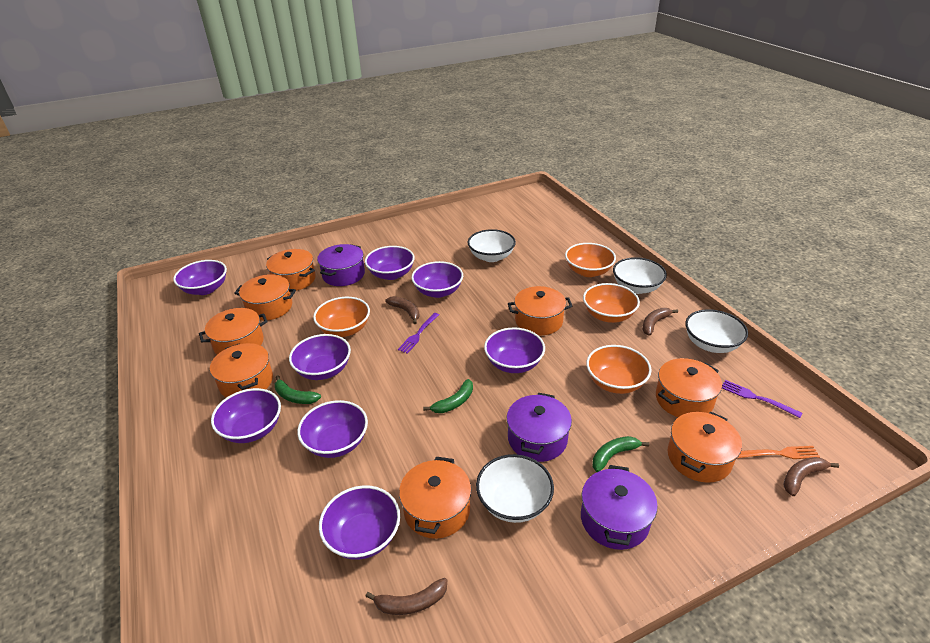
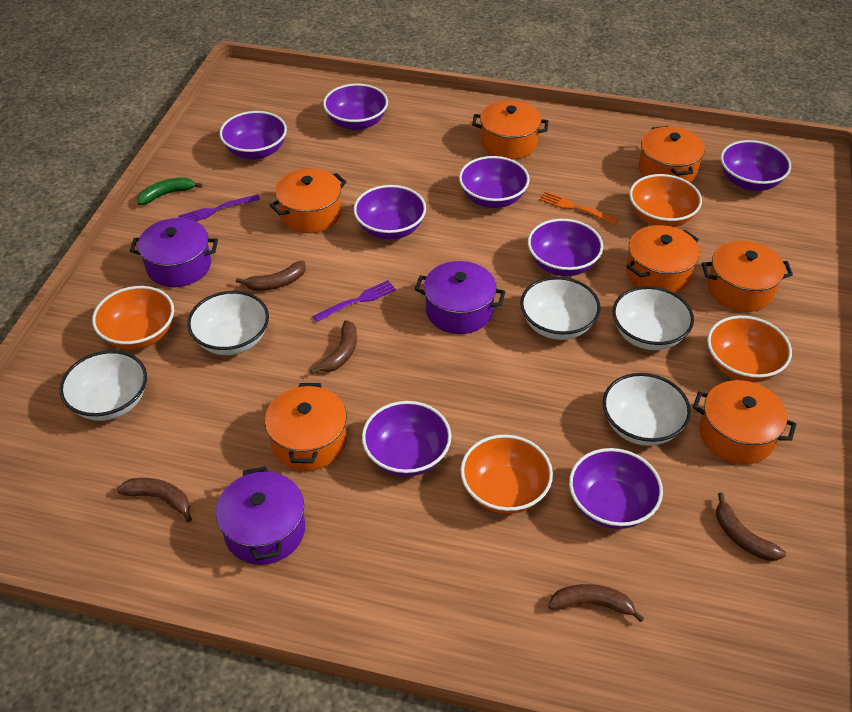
brown banana: [365,578,447,615] [385,296,420,324] [642,308,678,336] [784,457,839,496] = 4 -> [117,478,192,522] [236,261,306,291] [310,320,357,374] [548,584,644,622] [716,492,786,561] = 5
green banana: [275,375,321,404] [423,379,473,413] [592,436,649,472] = 3 -> [137,177,203,205] = 1
orange pot: [199,308,268,355] [210,343,273,398] [234,274,296,321] [266,249,316,291] [399,457,471,539] [508,286,573,335] [656,358,722,417] [667,411,742,483] = 8 -> [265,383,347,471] [270,168,347,233] [472,100,548,159] [626,225,700,293] [638,126,705,183] [693,380,797,465] [702,241,793,312] = 7
white bowl: [468,229,516,262] [476,454,554,523] [613,257,667,294] [685,309,748,353] = 4 -> [60,350,147,421] [187,291,269,355] [520,277,601,340] [603,373,691,446] [613,286,694,350] = 5

